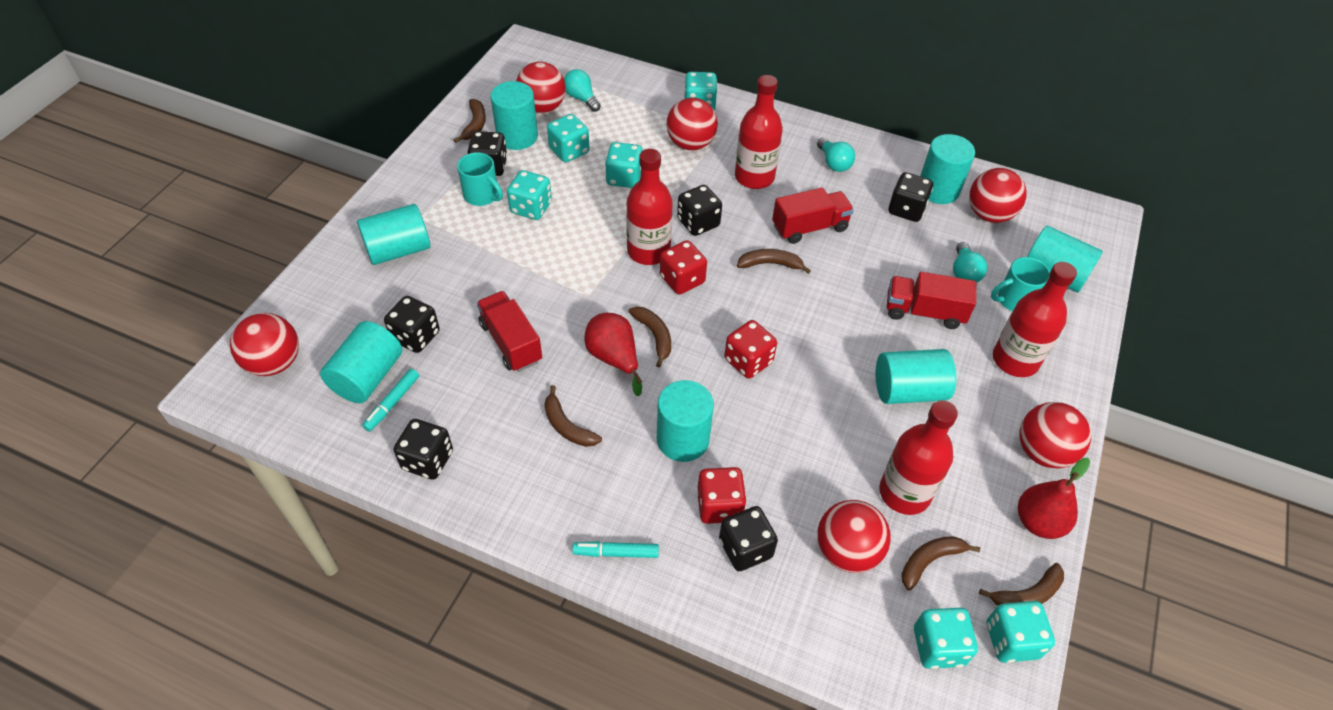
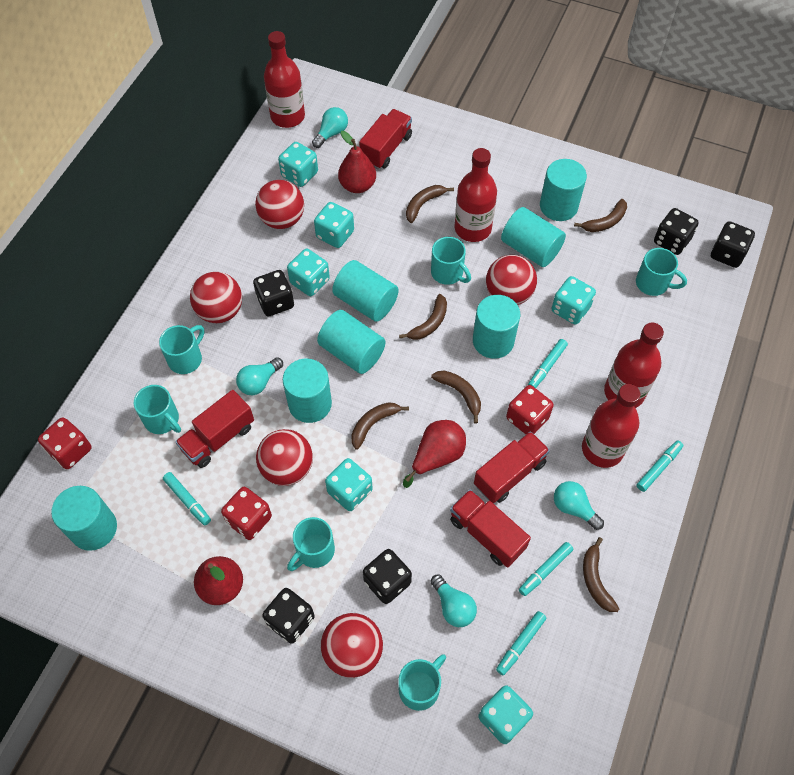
black dice: [384,296,440,353] [394,419,453,480] [467,131,507,176] [677,185,722,236] [719,506,778,571] [888,172,933,222] = 6 -> [253,270,294,316] [262,588,315,644] [363,549,412,604] [654,208,699,255] [711,221,755,268] = 5
red ball: [230,313,299,376] [516,62,566,113] [666,98,718,150] [817,500,891,573] [969,168,1027,223] [1019,402,1091,469] = 6 -> [190,272,242,323] [255,180,304,229] [256,429,313,486] [321,613,383,678] [486,255,537,305] = 5
red pear: [584,313,642,396] [1018,458,1090,539] = 2 -> [194,556,243,605] [338,131,376,193] [403,420,466,488] = 3
red truck: [477,291,542,372] [772,188,854,244] [887,272,976,329] = 3 -> [175,390,254,468] [359,109,412,169] [450,489,531,567] [474,431,550,503] = 4
turquoise light bulb: [564,69,601,112] [817,138,855,172] [953,242,987,283] = 3 -> [236,357,283,395] [312,107,348,148] [431,574,477,627] [554,481,604,530] = 4
turquoise marker: [362,369,419,432] [572,541,659,558] = 2 -> [163,472,211,525] [496,611,546,676] [519,542,573,596] [528,339,568,388] [637,440,683,492] = 5
turquoise mug: [457,152,503,206] [991,257,1050,311] = 2 -> [134,385,181,434] [159,325,204,374] [287,517,335,571] [398,654,446,711] [431,237,471,285] [636,248,687,296] = 6

